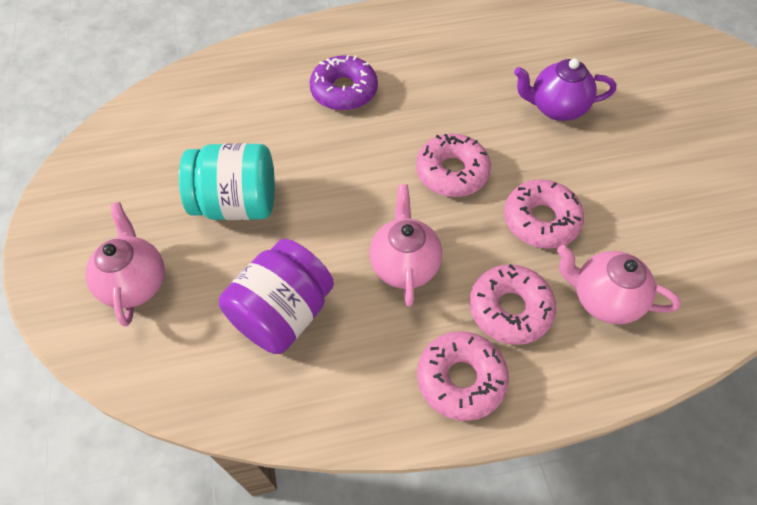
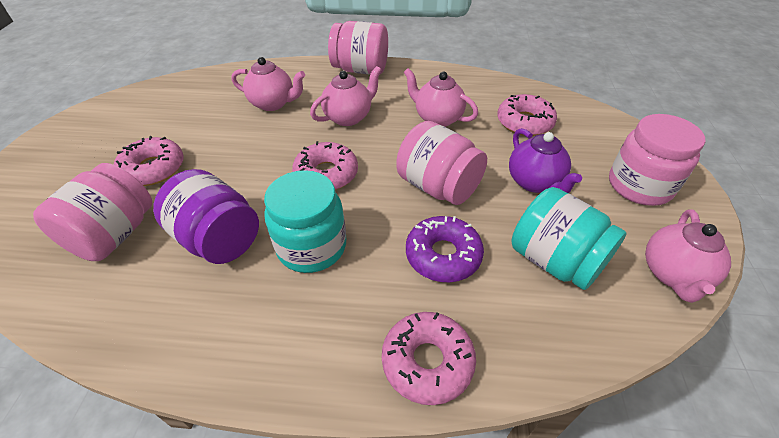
pink jar: none = 0 -> [33,163,152,261] [328,21,388,75] [396,121,487,205] [609,114,705,206] = 4
pink teapot: [85,202,165,326] [369,184,442,307] [557,245,681,325] = 3 -> [231,57,305,111] [310,66,381,126] [404,68,478,127] [645,209,731,303] = 4
turquoise jar: [179,143,275,220] = 1 -> [264,170,346,273] [511,187,627,290] = 2

